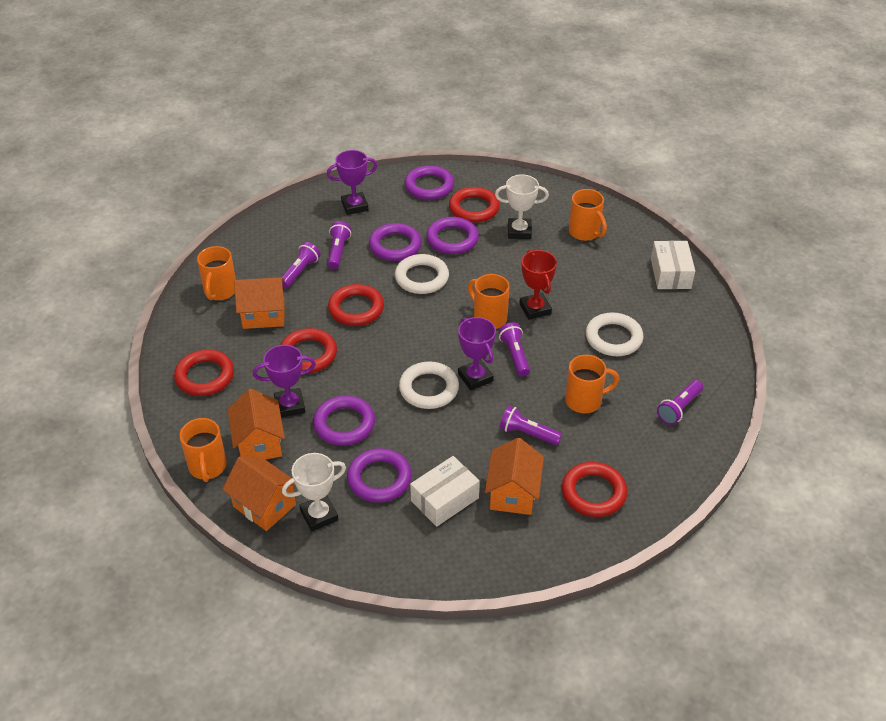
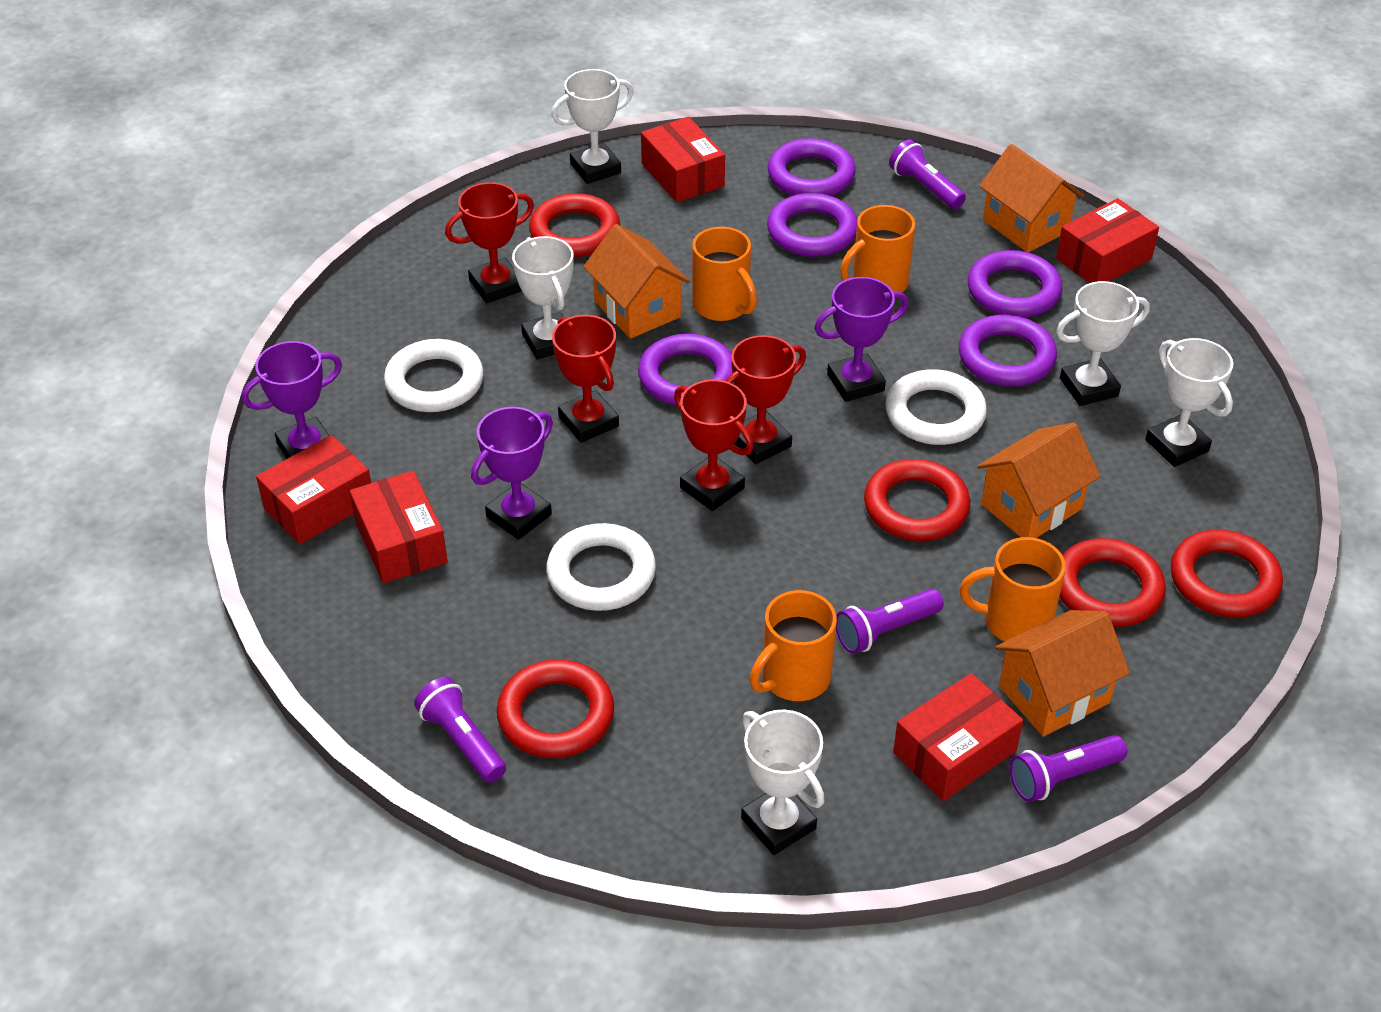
orange mug: [180,418,227,482] [197,246,236,300] [468,274,510,329] [565,355,619,413] [569,189,607,241] = 5 -> [692,227,757,321] [749,590,837,701] [840,205,915,292] [960,537,1066,642] = 4
purple flashlight: [282,242,321,288] [328,221,351,269] [498,322,530,377] [499,406,562,445] [657,380,703,425] = 5 -> [414,677,506,783] [836,589,944,654] [889,139,966,209] [1010,735,1127,802] = 4
red box: none = 0 -> [256,435,371,544] [349,471,448,583] [641,117,725,202] [893,673,1023,801] [1056,198,1159,283] = 5
red trophy: [519,250,557,320] = 1 -> [445,182,534,303] [552,315,619,443] [674,380,754,511] [725,335,806,464] = 4
white box: [410,456,480,527] [651,241,695,289] = 2 -> none = 0
white trophy: [282,453,346,531] [495,174,549,239] = 2 -> [512,236,574,360] [551,69,634,184] [741,710,825,855] [1056,281,1150,406] [1145,338,1233,467] = 5

